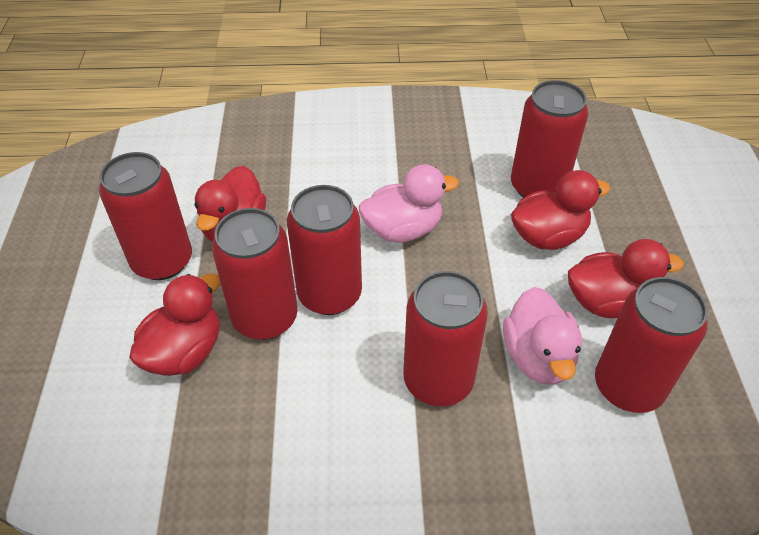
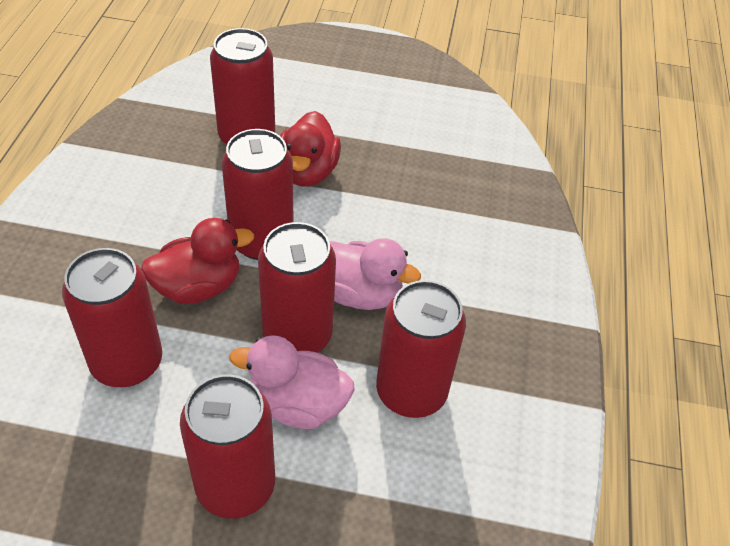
red duck: [129,273,220,376] [194,166,266,241] [511,170,610,250] [568,239,684,318] = 4 -> [141,218,254,304] [280,111,341,187] = 2

